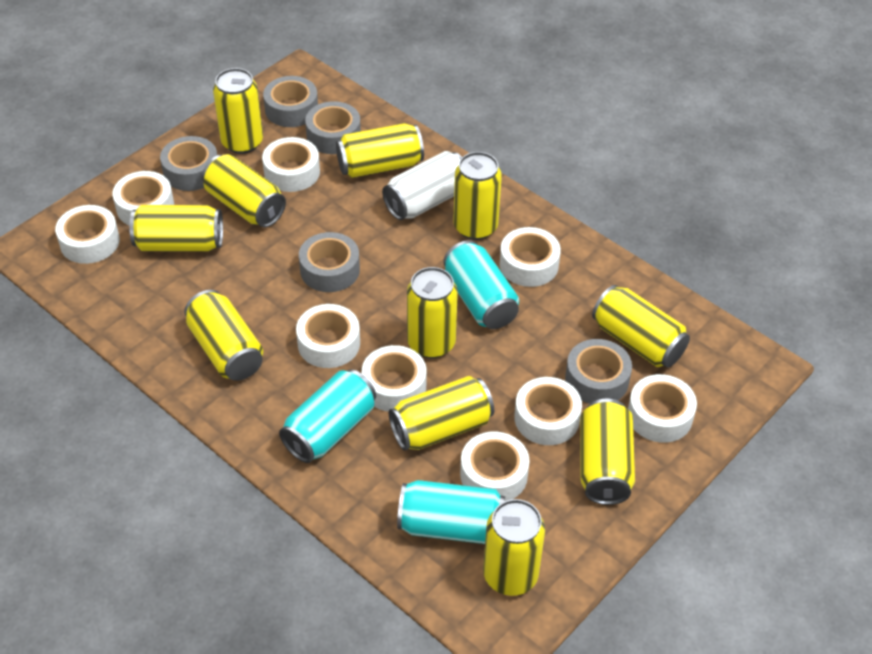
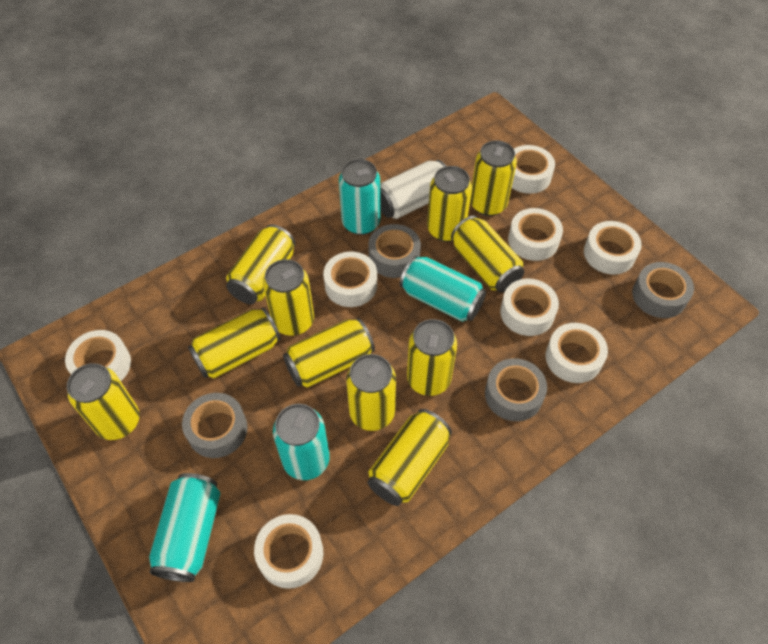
grey tape: [160,136,217,191] [263,76,318,127] [299,232,360,292] [305,101,361,154] [565,339,632,404] = 5 -> [182,393,248,458] [368,224,421,278] [485,358,547,421] [632,262,694,318] = 4
turquoise can: [279,369,376,463] [397,480,505,544] [443,240,519,329] = 3 -> [149,473,221,582] [273,404,330,480] [339,159,381,235] [400,256,486,322] = 4
white tape: [55,205,120,264] [113,171,174,225] [262,137,320,192] [296,304,360,368] [362,345,427,412] [460,432,530,501] [500,227,561,287] [514,377,582,445] [628,374,697,443] = 9 -> [65,330,131,381] [254,514,323,589] [323,252,377,307] [500,279,559,336] [508,208,563,261] [511,145,555,194] [546,323,608,383] [584,221,642,275] = 8

